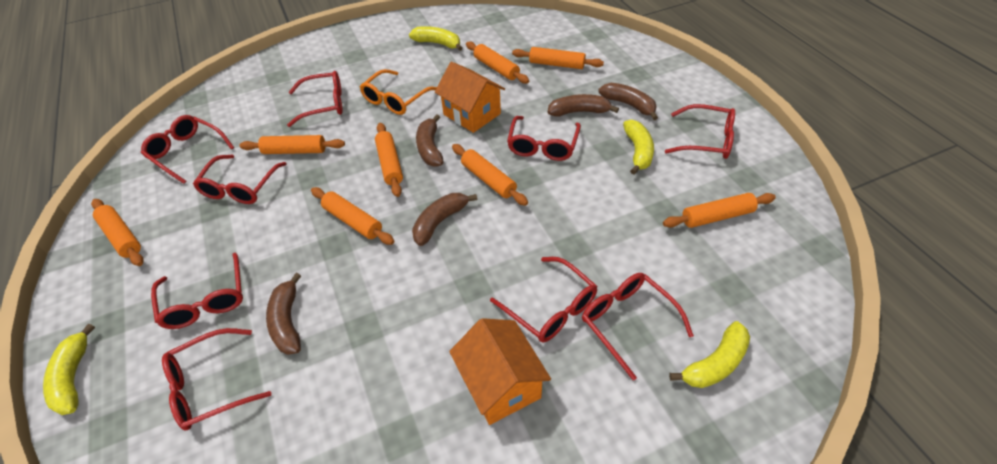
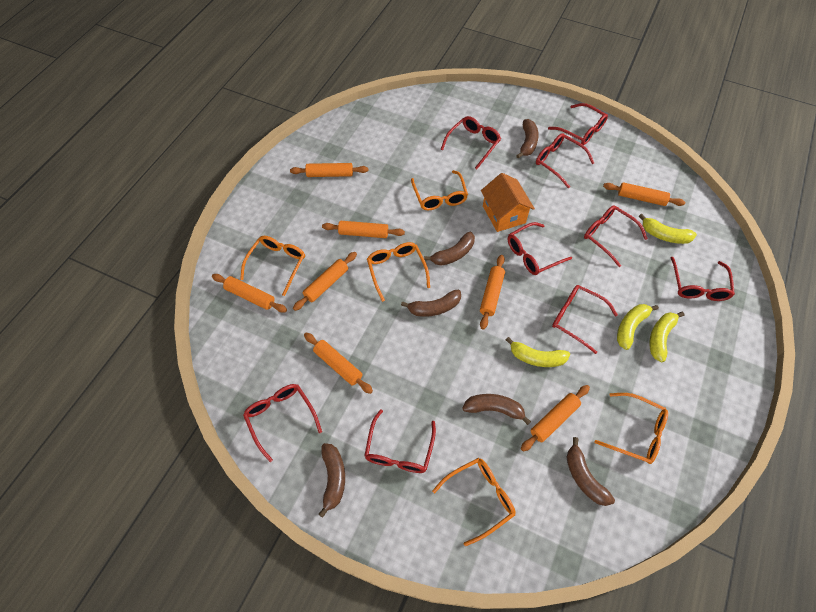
brown banana: [266,273,301,355] [412,193,477,246] [416,114,444,167] [548,94,619,116] [598,83,658,120] = 5 -> [318,443,345,518] [401,290,461,317] [424,232,475,265] [462,394,531,425] [516,119,539,158] [566,437,615,506] = 6
orange glasses: [360,69,437,115] = 1 -> [240,236,305,296] [367,242,430,302] [411,170,468,210] [432,458,516,546] [594,393,668,464] = 5
orange house: [435,62,505,133] [449,318,551,425] = 2 -> [481,173,535,232] = 1

